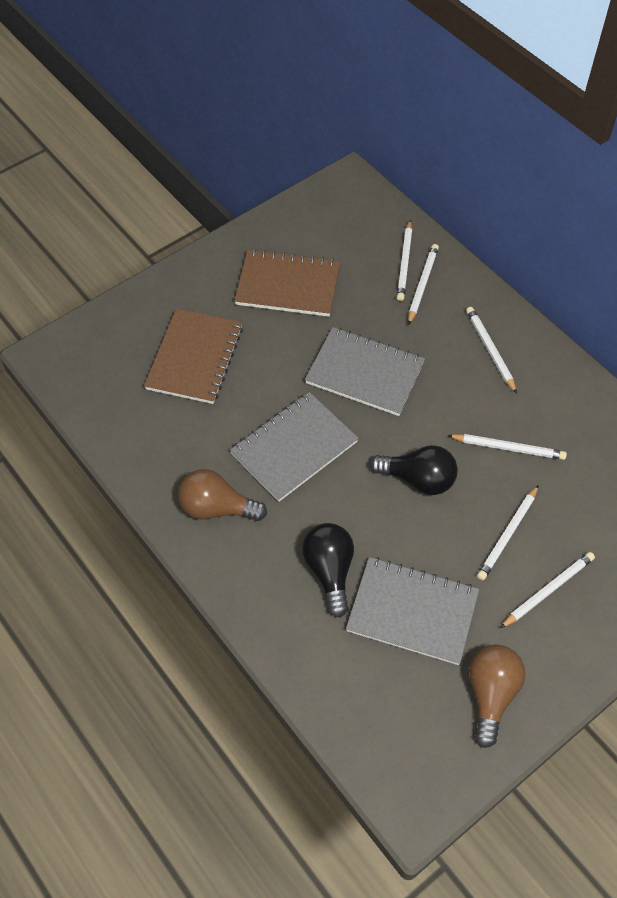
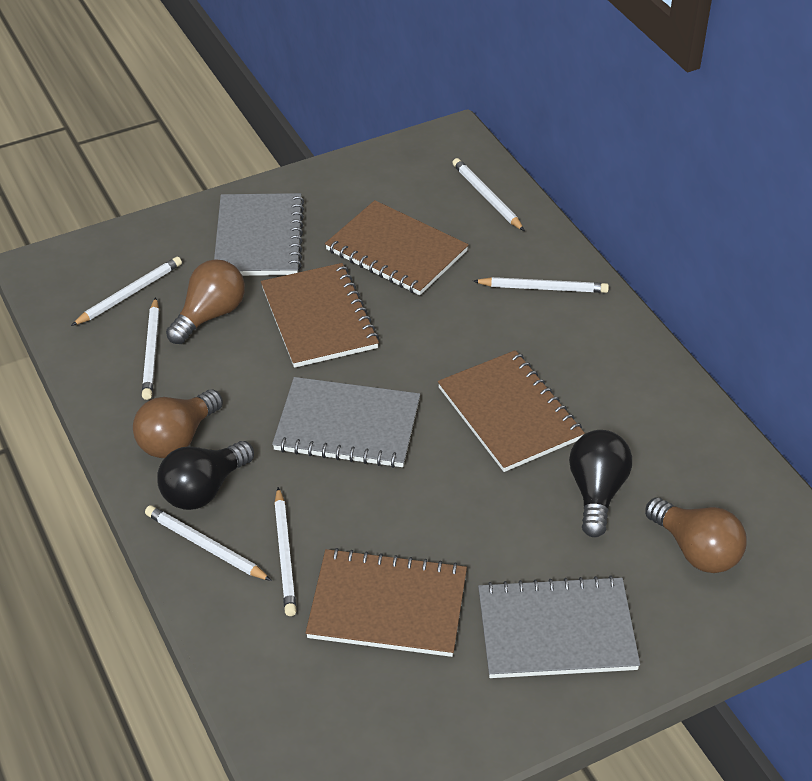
brown light bulb: [178,469,267,521] [469,645,525,748] = 2 -> [133,389,223,458] [166,259,245,344] [645,498,747,573] = 3
brown notebook: [144,308,243,404] [234,249,340,317] = 2 -> [261,263,379,368] [305,548,467,657] [325,200,469,295] [438,350,585,472] = 4

